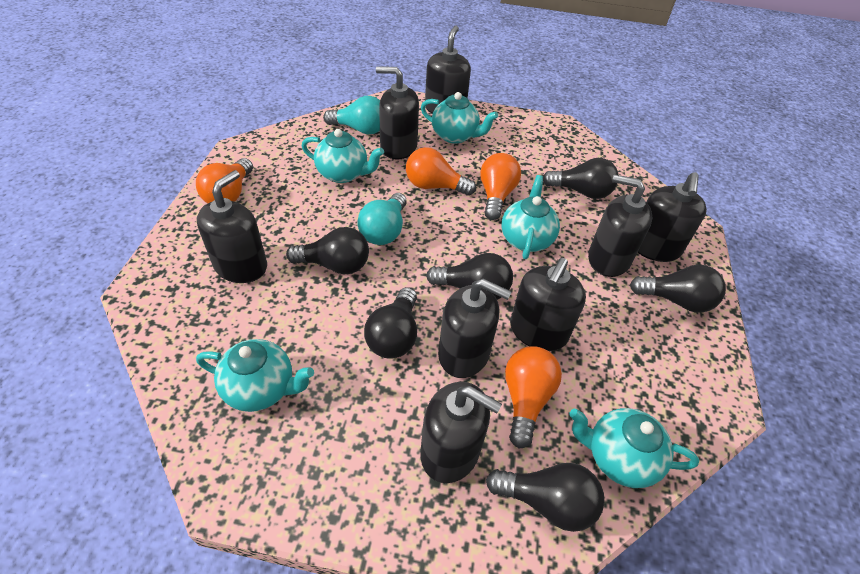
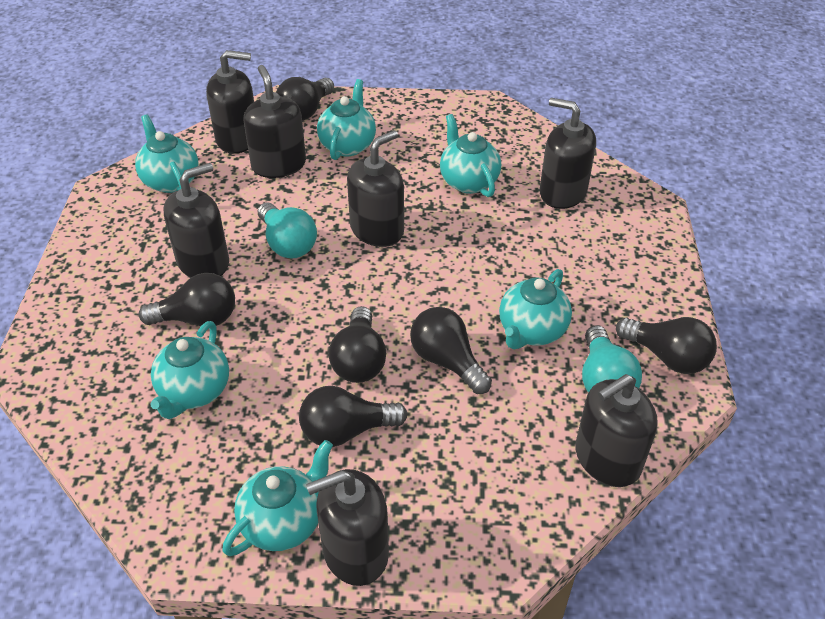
black soap dispenser: [197,170,267,283] [376,66,419,159] [420,382,502,483] [425,26,471,114] [438,279,512,378] [510,258,586,351] [588,174,652,277] [638,172,707,262] = 8 -> [163,163,229,278] [206,50,254,154] [243,65,306,178] [306,469,389,586] [347,130,404,247] [540,98,596,209] [575,374,658,487] = 7
orange light bulb: [196,158,253,203] [406,147,476,196] [480,153,521,220] [505,346,562,449] = 4 -> none = 0
turquoise teapot: [196,339,314,412] [302,129,384,183] [421,92,498,144] [502,175,560,259] [569,408,699,488] = 5 -> [135,114,199,193] [150,321,229,419] [223,440,333,556] [317,79,376,160] [440,114,501,197] [499,269,572,349] = 6

